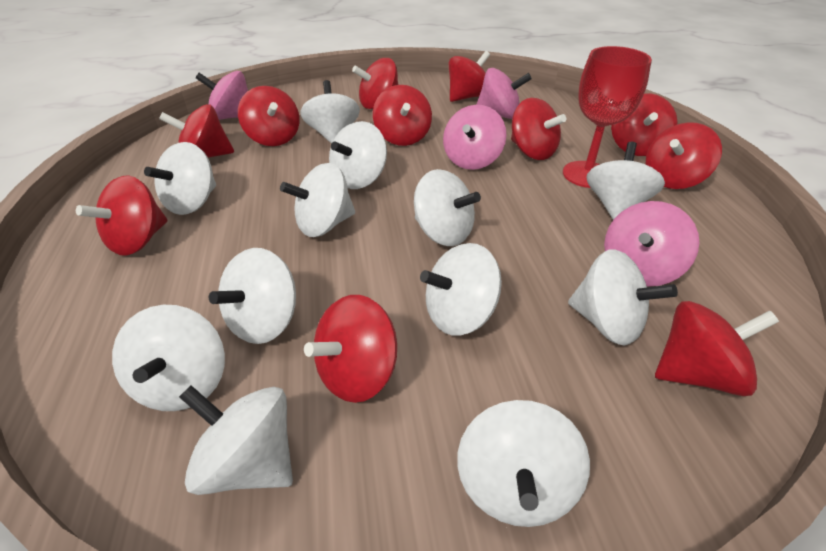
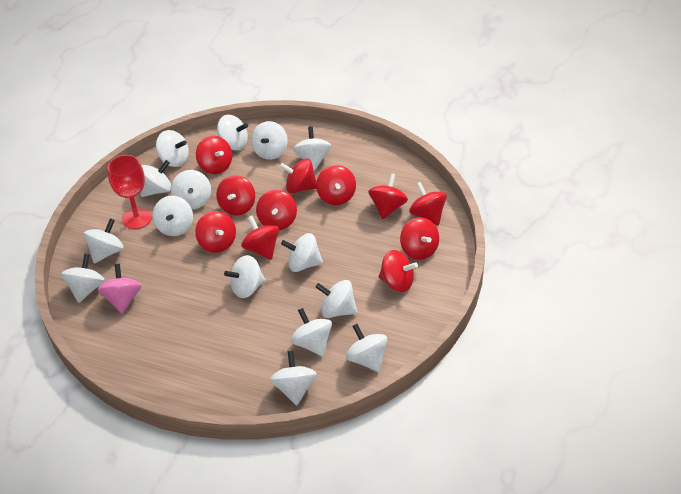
pink spinning top: [196,71,248,120] [443,105,506,170] [476,68,532,119] [604,201,699,287] = 4 -> [98,264,142,314] = 1
white spinning top: [112,305,225,411] [144,142,216,215] [179,385,293,495] [209,248,296,344] [280,163,355,237] [300,80,360,144] [329,121,387,189] [414,169,481,246] [420,243,502,336] [457,400,590,527] [568,249,678,345] [586,142,665,220] = 12 -> [61,254,105,303] [84,218,123,264] [140,160,171,197] [153,196,193,236] [156,130,189,167] [171,170,211,210] [217,115,248,150] [224,255,265,298] [251,121,288,160] [270,351,317,405] [281,233,323,272] [291,308,332,356] [293,126,332,171] [315,280,357,318] [346,324,388,372] = 15

